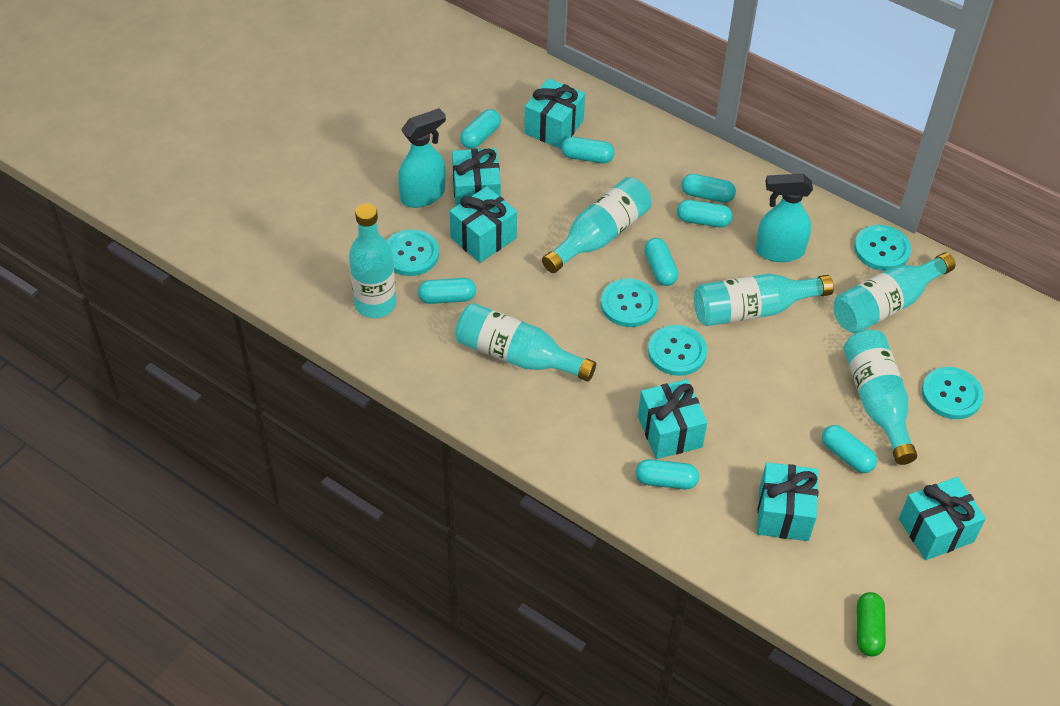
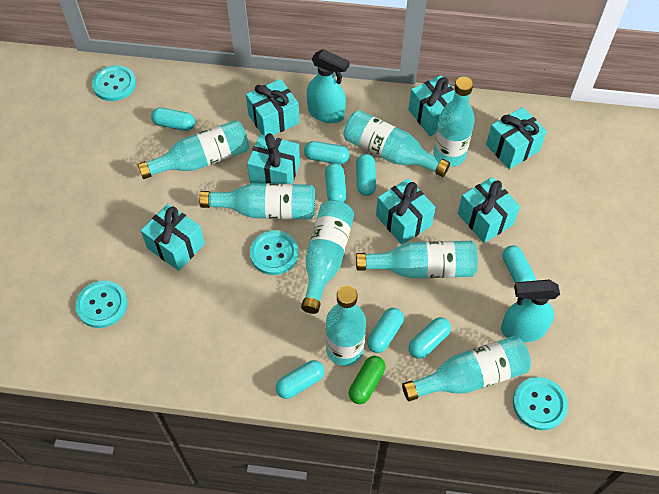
turquoise bottle: [349,203,396,318] [455,303,596,382] [542,177,652,273] [694,274,834,326] [834,252,955,333] [843,329,917,465] = 6 -> [138,120,249,179] [199,183,315,220] [301,200,354,314] [326,286,366,366] [343,110,450,177] [356,241,478,278] [402,336,531,401] [433,77,475,167] = 8
turquoise button: [387,229,439,276] [600,278,658,327] [648,325,707,376] [854,225,911,271] [922,367,984,419] = 5 -> [76,280,127,328] [92,65,136,101] [250,230,298,275] [513,377,568,430] = 4
turquoise gift: [449,186,517,263] [452,148,501,206] [524,78,585,149] [638,379,707,459] [757,462,818,541] [899,477,986,560] = 6 -> [141,204,205,271] [246,79,299,135] [247,133,300,184] [376,178,435,245] [409,75,455,136] [458,177,520,243] [486,107,547,169] = 7

